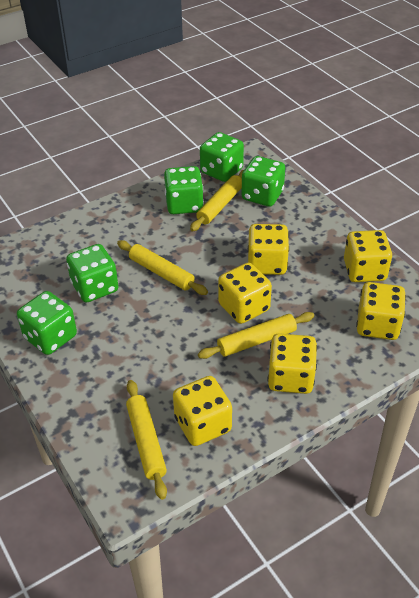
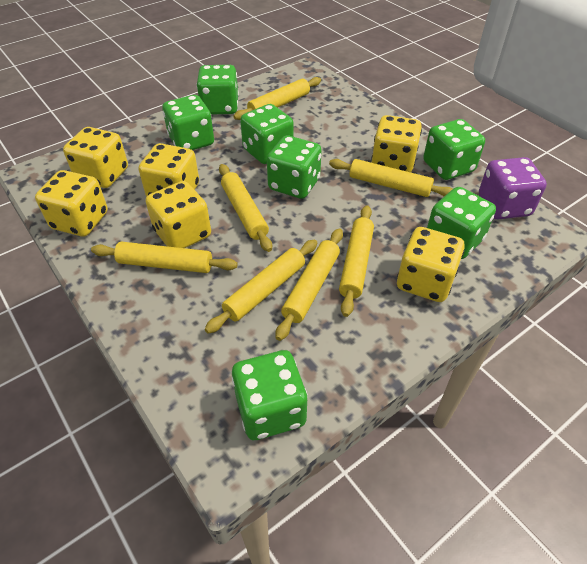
green dice: [17,291,77,355] [66,244,119,302] [164,166,204,214] [200,132,244,182] [241,156,285,207] = 5 -> [162,95,214,150] [196,65,239,114] [232,350,308,440] [240,104,294,164] [267,135,322,199] [423,119,485,180] [427,187,496,259] = 7
purple dice: none = 0 -> [479,157,547,219] = 1
yellow rolling pin: [117,240,208,295] [126,380,167,500] [190,170,244,232] [198,312,314,359] = 4 -> [91,242,237,273] [205,240,317,334] [219,164,272,252] [233,77,321,120] [276,228,343,341] [329,159,452,197] [339,205,374,317] = 7

